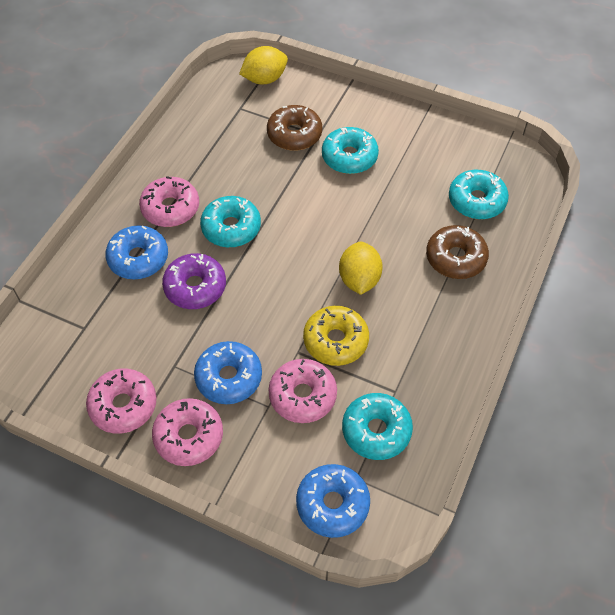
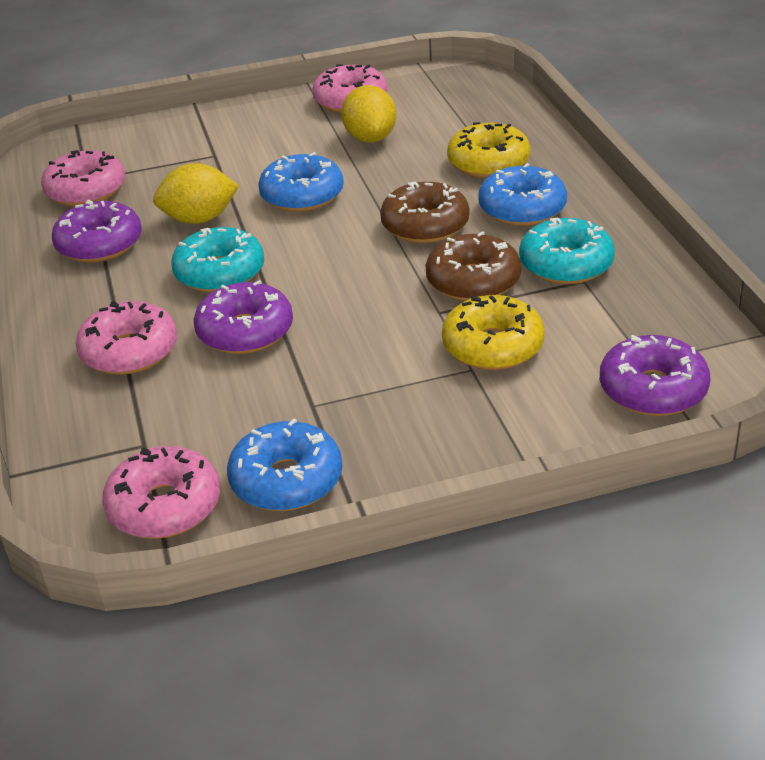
purple donut: [162,253,226,309] = 1 -> [52,200,142,263] [194,280,293,354] [600,335,710,416] = 3
turquoise donut: [200,196,261,247] [322,127,379,174] [342,393,413,460] [449,170,509,219] = 4 -> [171,227,264,293] [519,218,615,284] = 2
yellow donut: [303,306,369,366] = 1 -> [442,295,545,370] [447,122,530,178] = 2

